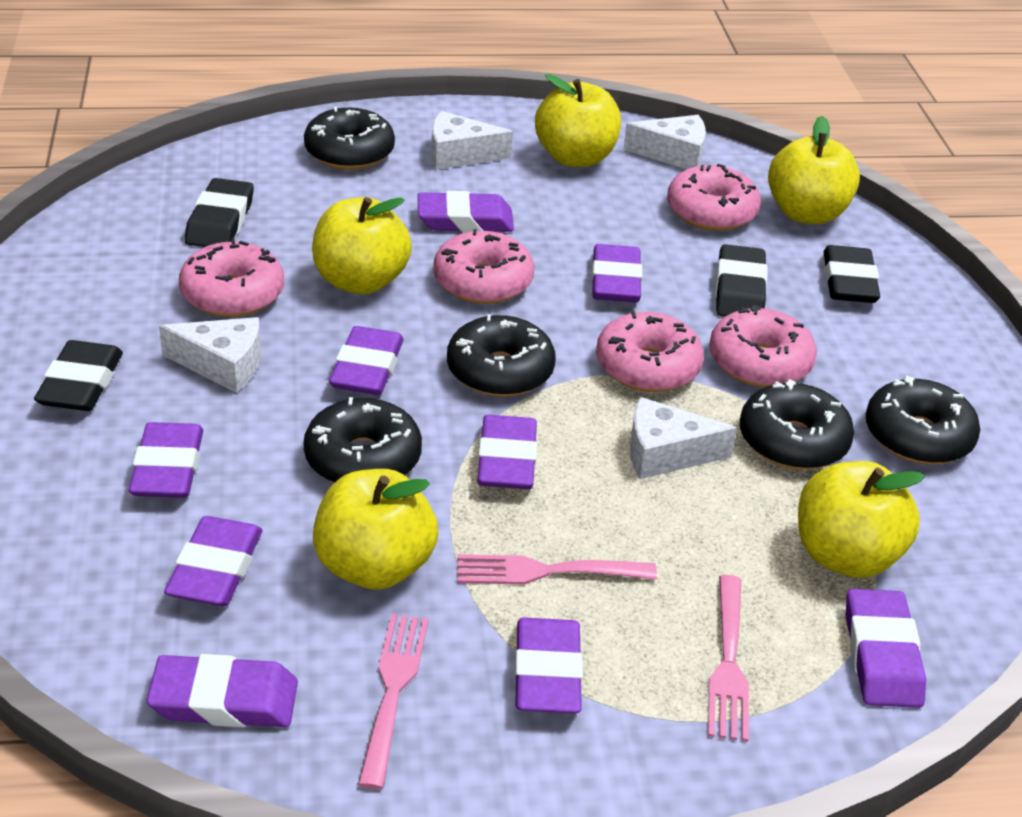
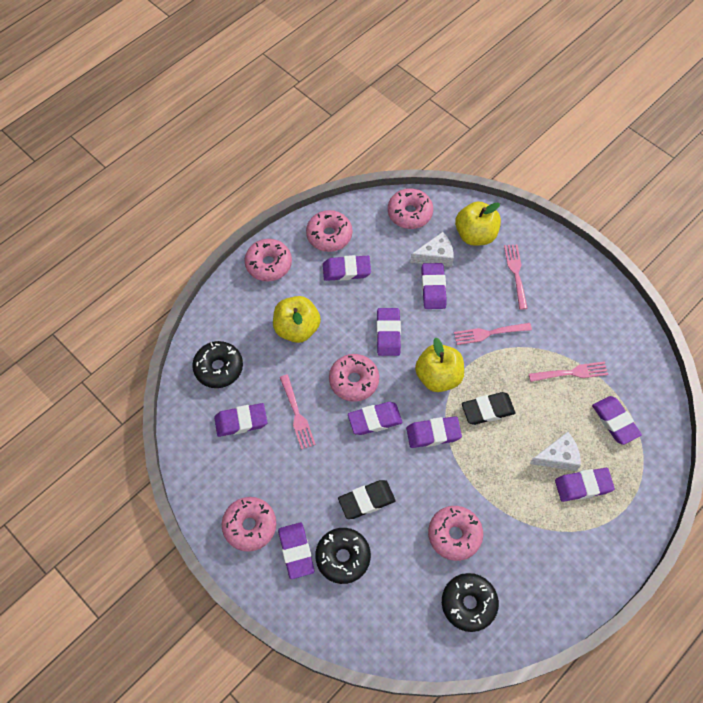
black donut: [304,107,395,170] [304,397,422,483] [447,314,556,397] [740,379,854,470] [866,376,980,464] = 5 -> [192,341,243,388] [315,528,371,584] [442,573,499,632] = 3
black eraser: [34,340,123,411] [185,178,254,247] [715,244,767,317] [823,245,880,303] = 4 -> [338,480,396,519] [462,392,515,425] = 2
pink donut: [179,238,284,317] [433,229,535,304] [596,311,704,392] [667,164,761,231] [709,305,817,387] = 5 -> [222,497,276,552] [245,239,292,281] [306,210,352,252] [329,354,379,402] [388,188,433,229] [428,506,483,561] = 6
pink fork: [358,614,429,789] [457,554,657,585] [708,575,749,742] = 3 -> [280,374,316,450] [454,323,532,345] [504,244,528,310] [529,362,608,382] = 4
white cheese: [159,317,261,393] [431,111,513,169] [623,115,706,169] [630,397,737,479] = 4 -> [410,232,454,267] [530,432,581,471] = 2
yellow apple: [312,197,412,294] [313,469,438,590] [535,74,621,167] [768,116,860,224] [798,461,925,578] = 5 -> [273,296,321,343] [415,338,464,392] [455,201,501,245] = 3

